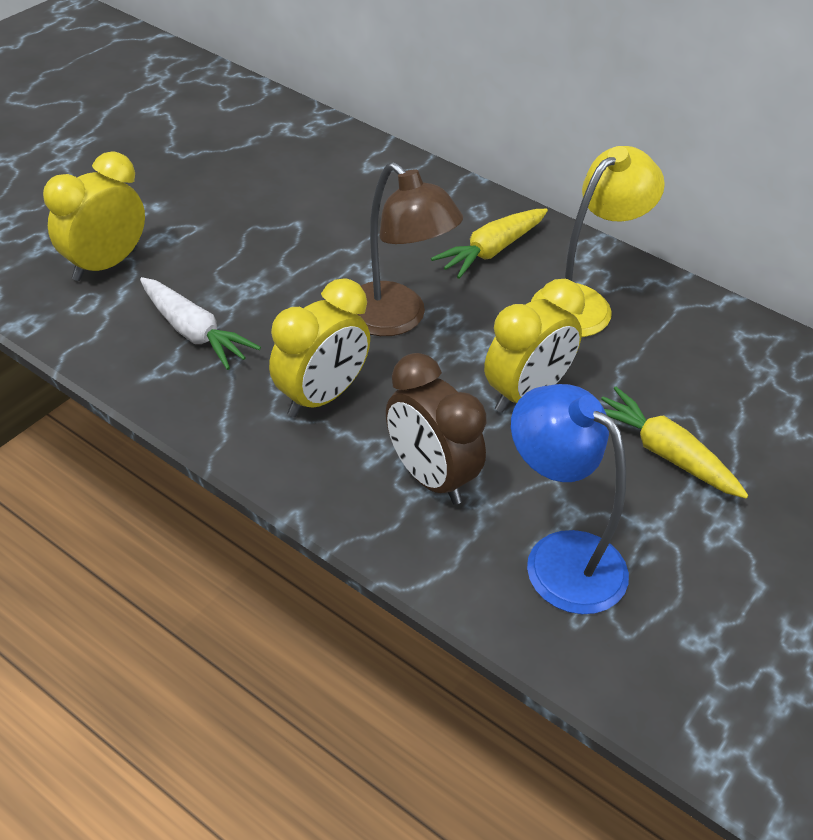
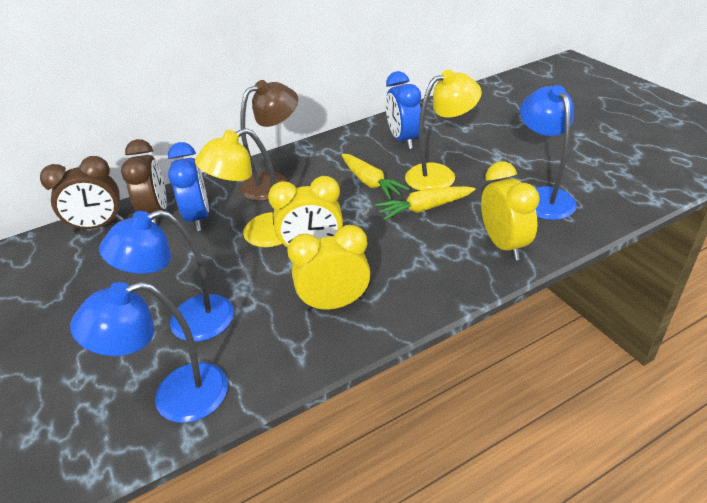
blue clock: none = 0 -> [168,142,209,231] [386,71,421,149] = 2
blue lamp: [511,384,629,614] = 1 -> [70,282,228,423] [99,210,234,342] [520,85,577,220] = 3
brown clock: [386,353,486,505] = 1 -> [40,156,123,232] [121,139,167,224] = 2
white carrot: [140,277,261,370] = 1 -> none = 0
yellow lamp: [531,146,665,337] = 1 -> [195,128,282,247] [405,70,482,191] = 2

